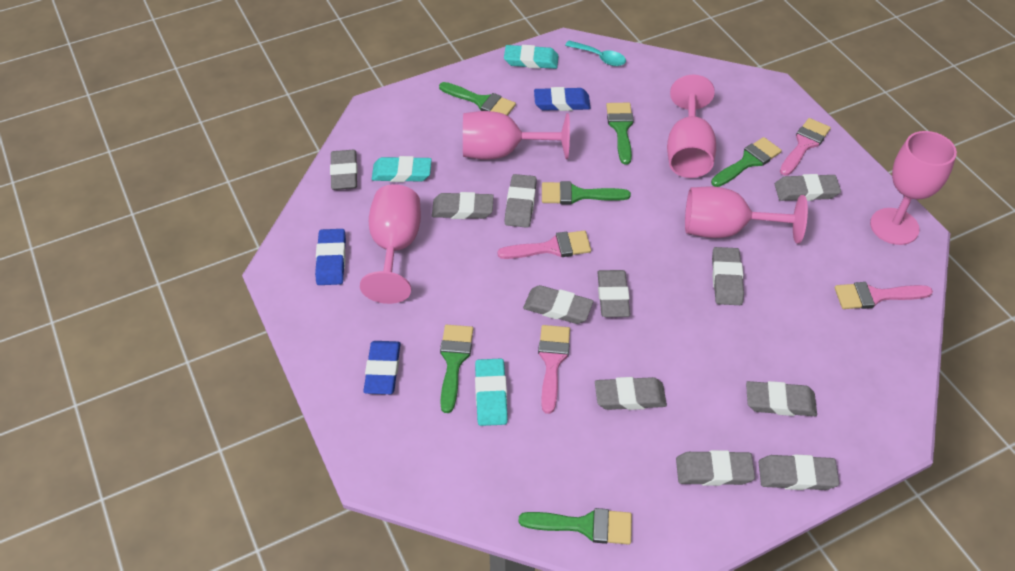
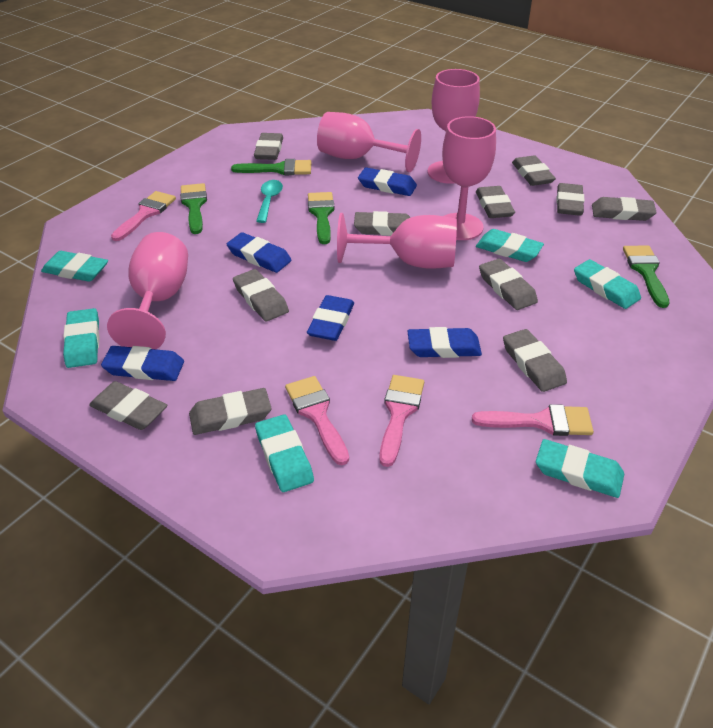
blue eraser: [315,229,346,285] [364,341,400,394] [534,87,590,111] = 3 -> [101,346,184,381] [227,232,291,273] [307,295,354,341] [358,168,417,196] [407,327,482,358] = 5
green brush: [439,82,516,116] [440,325,473,413] [518,508,632,545] [542,181,631,205] [606,103,634,165] [711,137,782,187] = 6 -> [180,183,207,234] [231,159,311,175] [308,192,335,244] [623,246,669,308] = 4
turquoise eraser: [372,156,432,182] [475,359,508,426] [504,45,558,69] = 3 -> [41,251,108,282] [63,308,99,368] [255,414,314,492] [476,229,544,262] [536,439,624,498] [574,259,641,309] = 6

